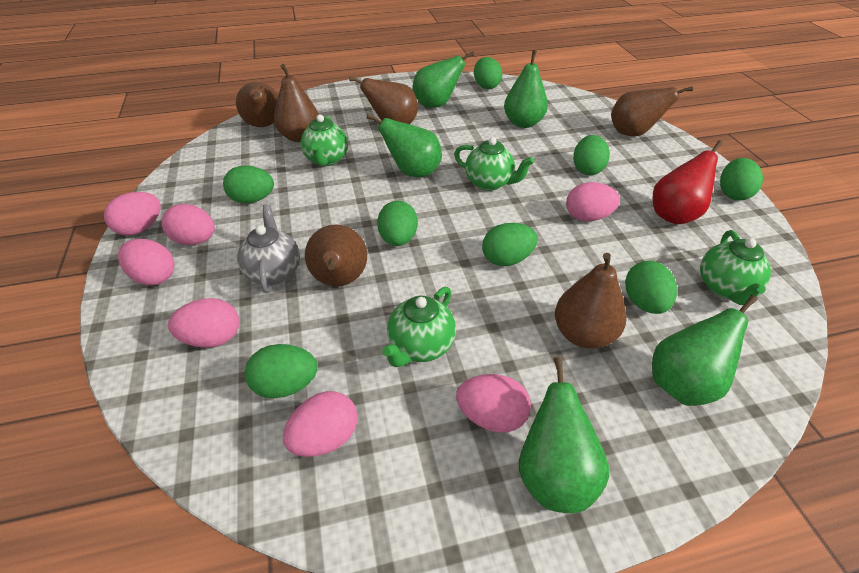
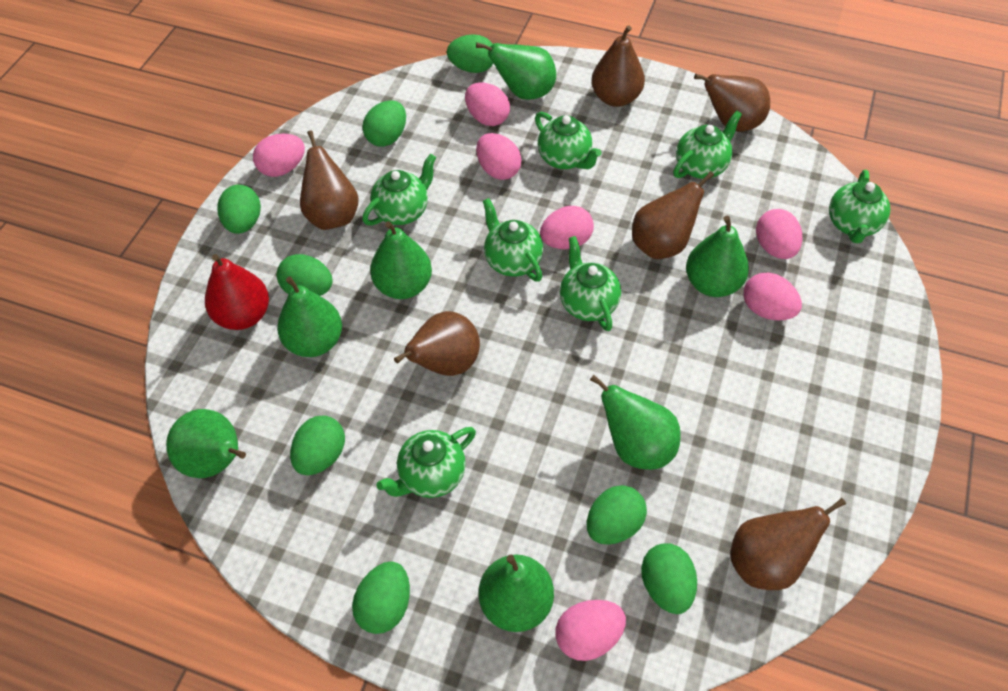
green pear: [367,114,442,177] [412,51,474,108] [504,50,548,128] [519,357,609,513] [652,295,758,406] = 5 -> [166,409,246,478] [277,276,342,357] [370,221,432,299] [476,42,556,100] [479,555,554,632] [590,375,681,470] [686,216,749,297] = 7
green teapot: [300,115,348,166] [382,287,456,367] [454,137,534,191] [700,230,771,305] = 4 -> [362,154,436,226] [376,427,476,498] [483,198,543,282] [535,112,601,169] [560,236,621,331] [673,111,742,179] [829,170,890,244] = 7
grey teapot: [237,204,300,293] = 1 -> none = 0

